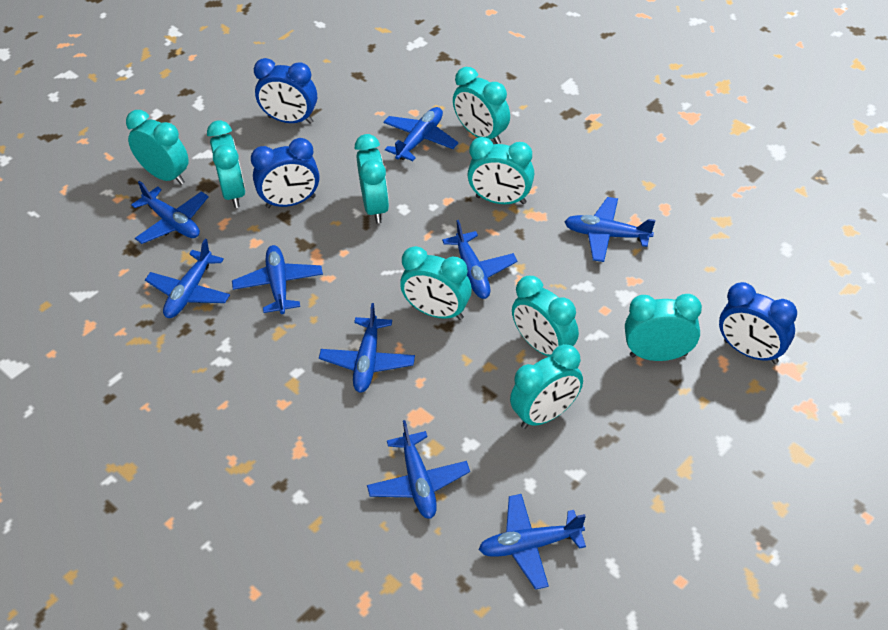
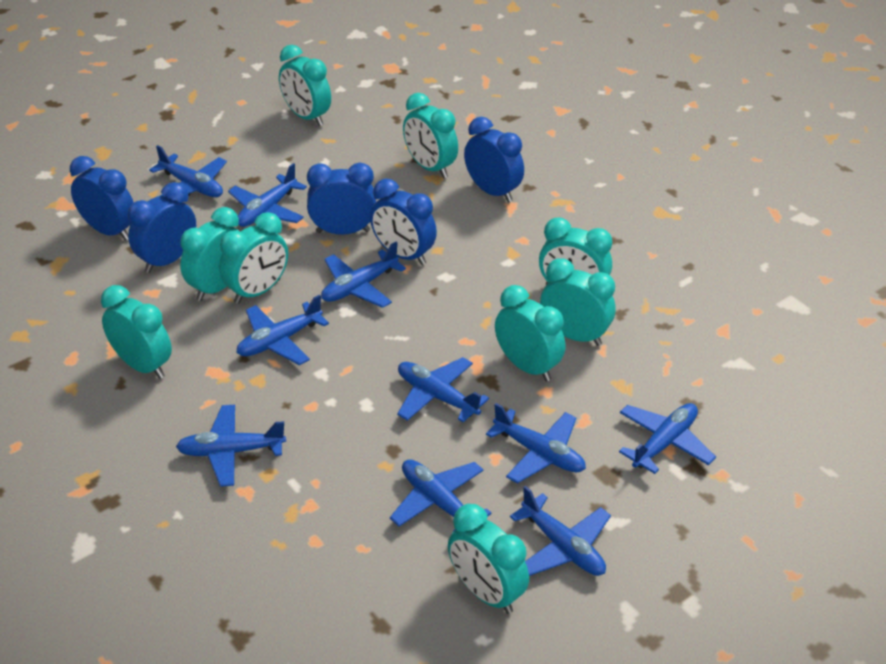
blue clock: [251,138,320,208] [254,58,317,124] [719,282,797,364] = 3 -> [70,156,134,241] [128,182,196,273] [307,163,376,235] [370,179,437,265] [464,117,524,203] = 5
blue plane: [131,181,209,244] [145,239,230,318] [232,245,323,314] [319,303,415,393] [367,420,470,519] [383,107,458,161] [442,220,517,299] [478,494,586,590] [564,197,655,262] = 9 -> [149,145,227,197] [176,405,286,487] [228,163,307,227] [236,295,329,365] [321,242,406,308] [390,459,491,532] [397,357,489,422] [486,403,586,483] [510,486,611,576] [619,403,716,474] = 10

